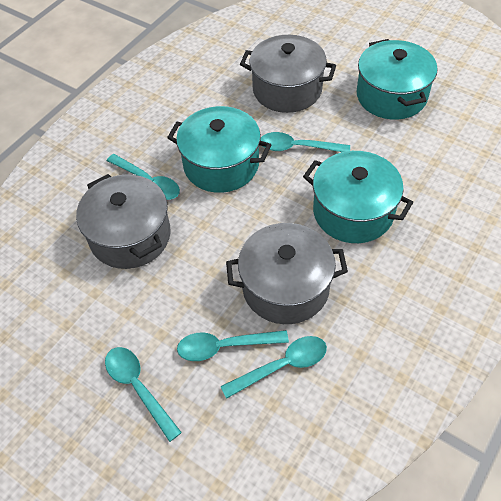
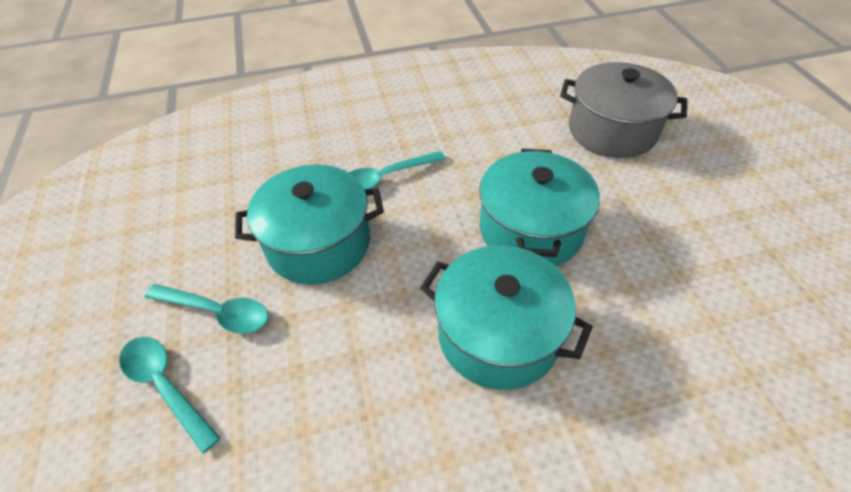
grey pot: [76,174,171,269] [226,223,348,324] [240,35,336,113] = 3 -> [560,62,687,158] = 1
turquoise spoon: [105,347,182,442] [107,154,180,200] [177,330,289,361] [220,336,327,399] [260,132,350,152] = 5 -> [119,337,220,454] [145,284,268,334] [349,151,446,190] = 3

